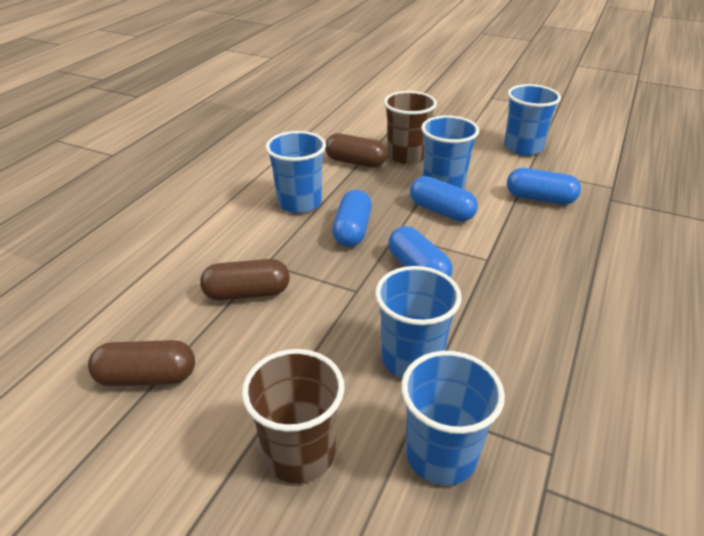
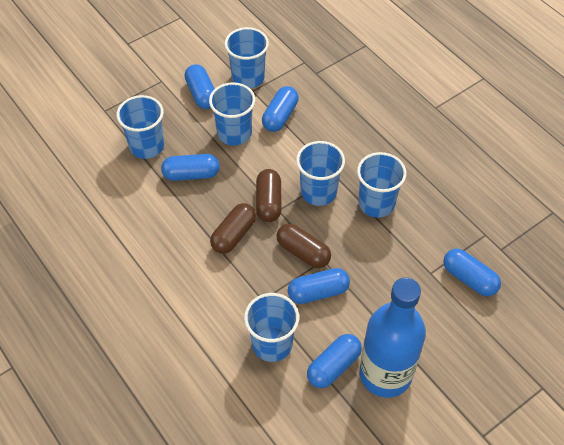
blue bottle: none = 0 -> [359,278,426,398] = 1
blue capsule: [332,190,372,247] [388,226,453,278] [410,176,478,222] [507,168,581,205] = 4 -> [161,154,220,181] [184,64,215,109] [262,86,299,132] [288,268,350,304] [307,334,362,388] [443,249,501,296] = 6
blue cup: [265,131,326,213] [375,266,462,378] [401,351,505,486] [421,115,479,189] [504,84,561,156] = 5 -> [116,95,164,159] [209,82,255,146] [225,27,269,88] [244,293,299,362] [296,141,345,206] [357,152,406,218] = 6
brown cup: [242,349,345,484] [384,91,437,164] = 2 -> none = 0

